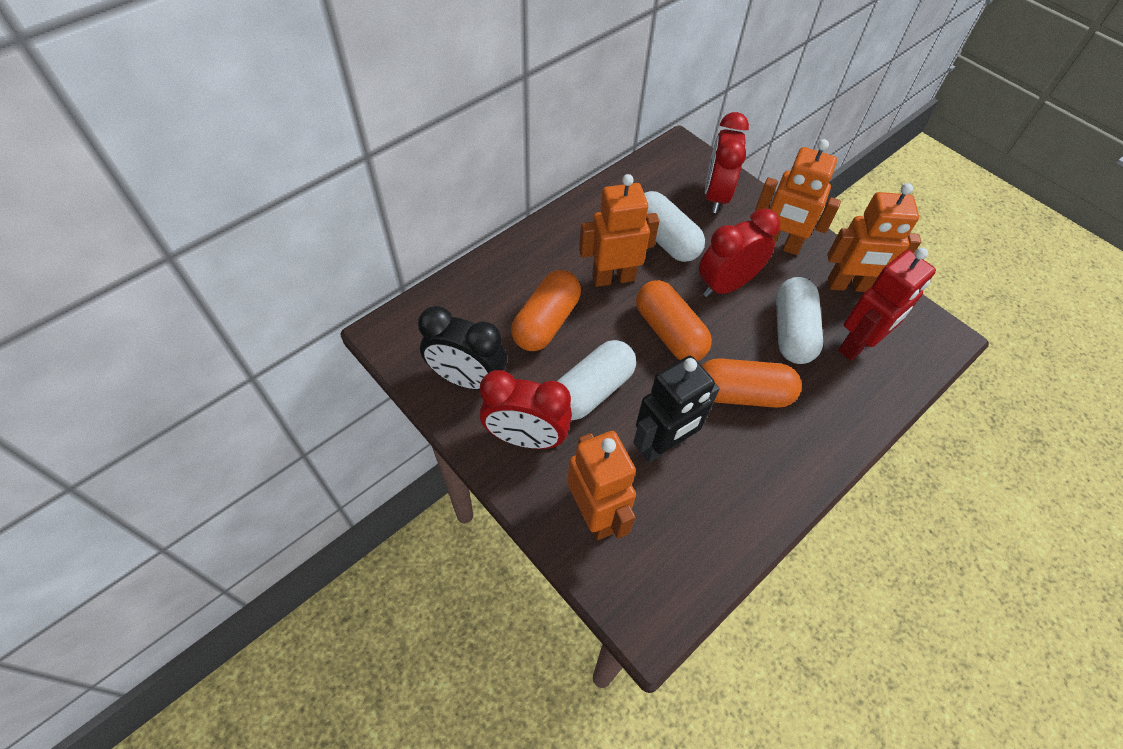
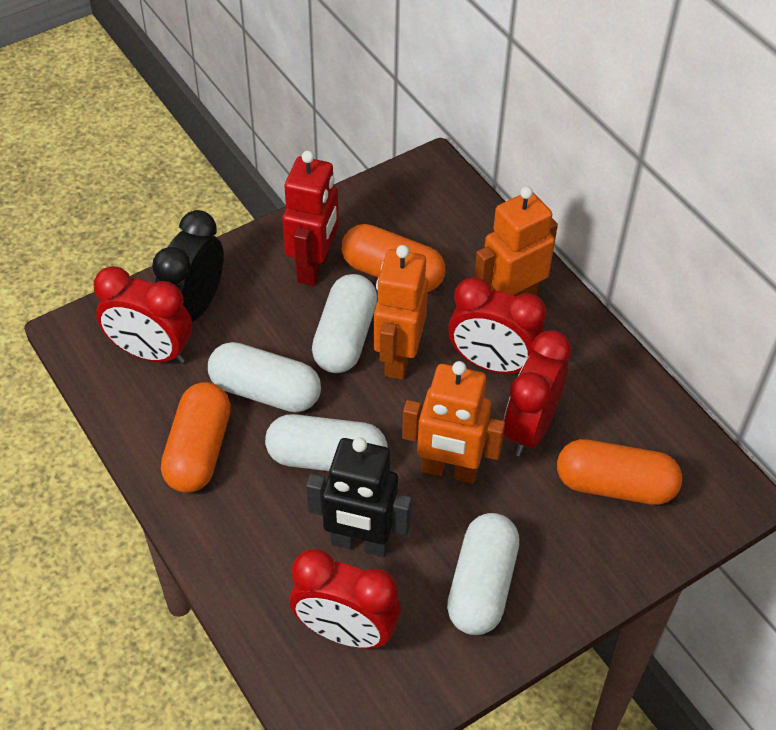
orange robot: [567,431,636,540] [579,174,660,287] [755,139,841,255] [827,183,921,292] = 4 -> [374,245,428,380] [402,361,505,483] [474,186,558,296] = 3
red clock: [480,370,572,449] [699,209,780,297] [705,112,749,213] = 3 -> [94,266,192,364] [290,549,401,649] [448,277,546,374] [504,330,571,456] = 4
white capsule: [557,340,636,420] [644,191,705,262] [776,277,823,364] = 3 -> [208,342,321,412] [265,414,388,471] [312,274,377,373] [447,513,519,635] = 4

